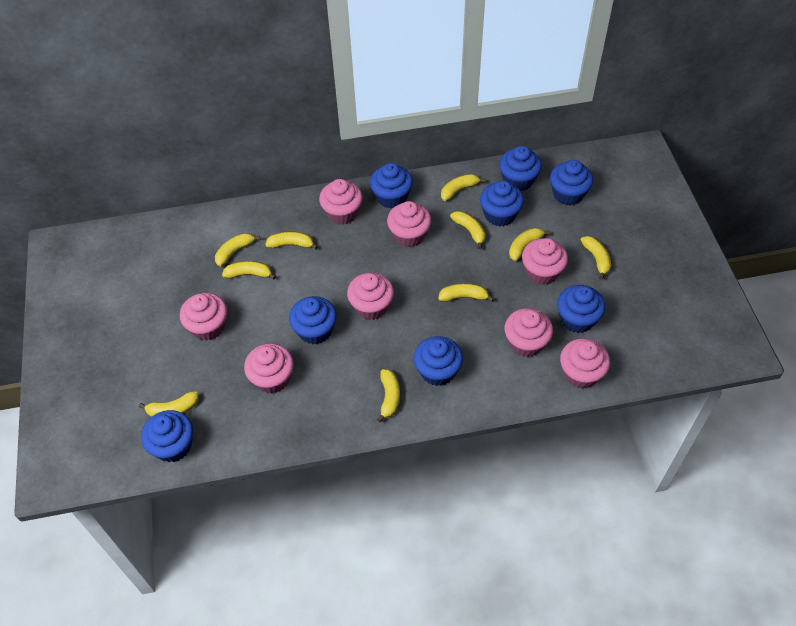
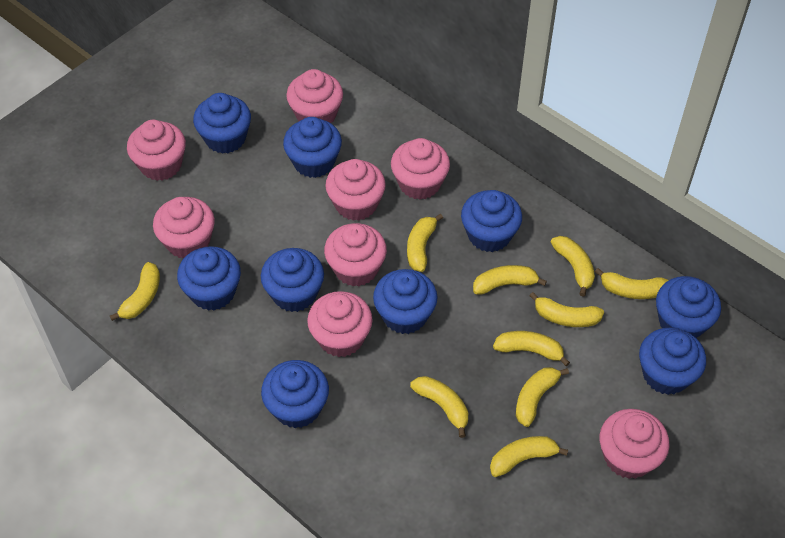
blue cupcake: [141,410,193,462] [289,296,337,344] [370,163,413,209] [414,336,463,386] [480,181,524,226] [499,146,542,191] [550,160,593,206] [557,285,605,333] = 8 -> [177,246,241,311] [193,93,251,154] [261,248,324,312] [261,360,329,428] [283,117,342,178] [373,269,438,334] [461,190,522,252] [639,328,706,395] [656,276,721,338] = 9

